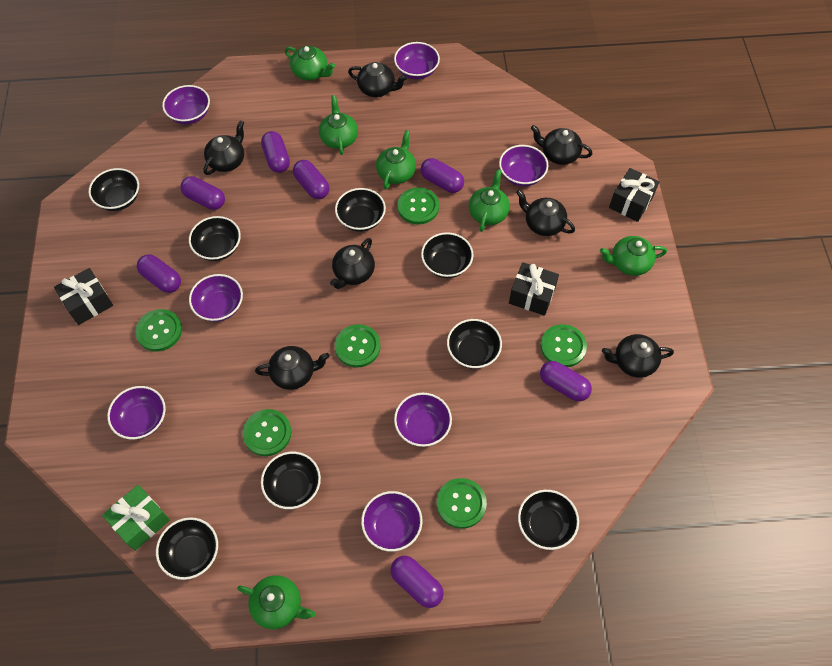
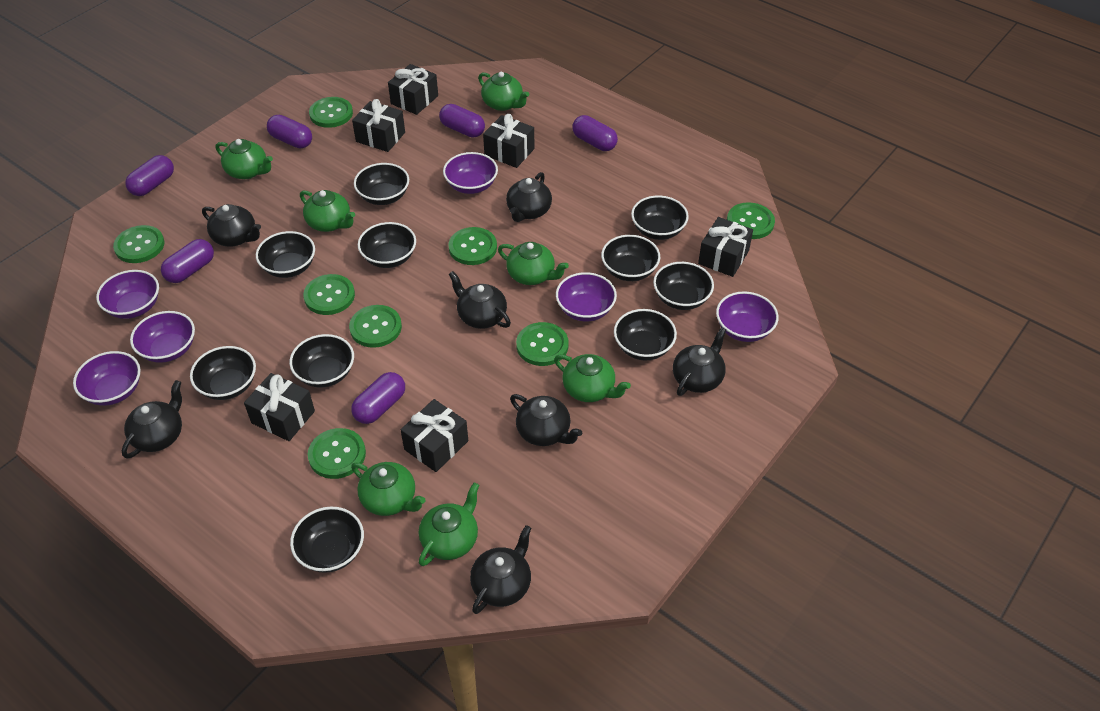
black bowl: [89,168,139,211] [156,517,218,580] [189,216,241,261] [261,452,321,509] [335,188,386,232] [421,232,473,278] [447,319,502,369] [518,490,579,550] = 8 -> [190,346,256,400] [256,231,315,278] [289,334,354,388] [290,507,364,573] [354,163,409,205] [358,222,416,268] [601,235,660,281] [614,309,677,360] [631,195,689,240] [653,262,714,310] = 10
black gift: [54,268,113,325] [509,262,559,316] [609,168,659,222] = 3 -> [244,373,315,441] [352,99,405,152] [388,64,438,115] [401,399,468,472] [483,114,535,168] [698,217,753,277] = 6
green button: [135,309,182,351] [243,409,291,456] [335,324,381,368] [397,187,439,225] [437,478,487,529] [540,324,587,367] = 6 -> [113,225,165,263] [303,274,355,315] [308,428,366,479] [309,97,353,128] [349,305,402,348] [448,227,497,265] [516,322,569,366] [727,202,775,239] = 8
green gift: [102,485,170,551] = 1 -> none = 0
green teapot: [237,575,315,629] [285,46,335,81] [319,95,358,155] [376,130,416,189] [469,169,510,232] [600,236,667,276] = 6 -> [216,139,273,179] [300,190,355,232] [351,462,426,516] [419,482,479,566] [478,71,529,111] [498,242,569,285] [554,354,631,402] = 7
purple bowl: [107,386,166,439] [162,85,210,124] [189,274,243,322] [361,491,422,552] [394,42,440,79] [394,393,452,447] [499,145,548,187] = 7 -> [73,351,141,406] [96,270,159,319] [130,311,195,363] [443,152,498,194] [556,272,617,322] [716,291,779,342] = 6
purple capsule: [137,254,181,293] [180,176,225,210] [261,131,290,173] [293,160,330,199] [390,556,444,608] [420,158,464,193] [540,361,592,401] = 7 -> [125,155,174,196] [161,239,214,283] [267,115,312,149] [351,372,405,424] [439,104,485,138] [572,115,618,151] = 6

